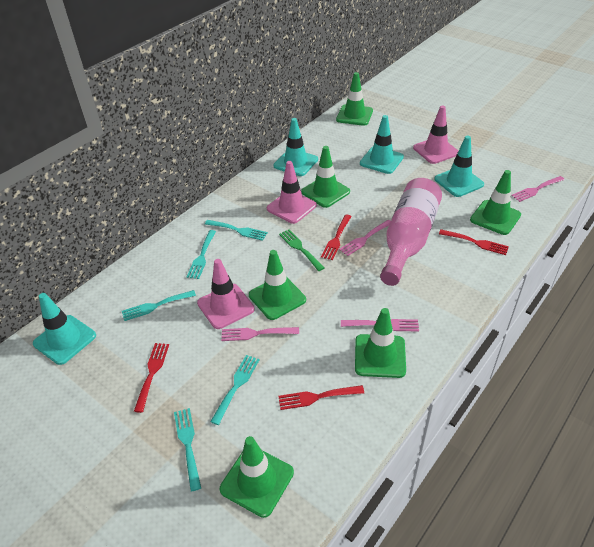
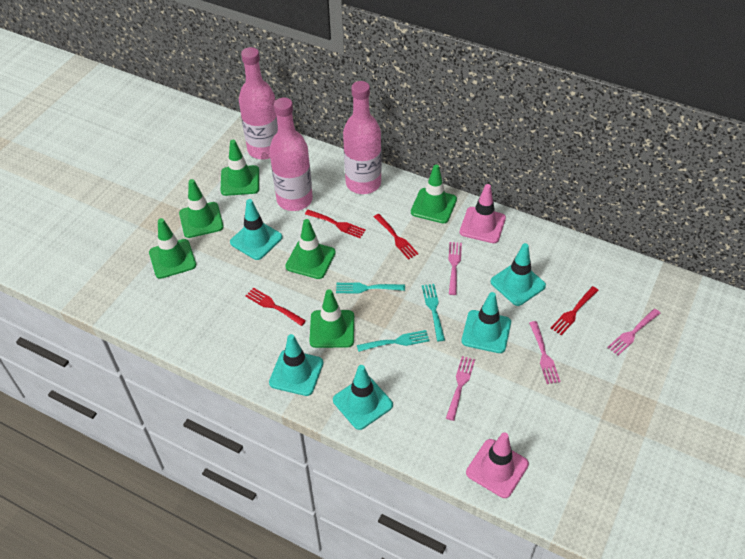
green fork: [279,229,324,271] = 1 -> none = 0
pink bottle: [380,178,442,286] = 1 -> [239,47,278,159] [269,98,313,211] [343,81,382,194] = 3
pink traffic cone: [197,259,255,329] [267,161,317,224] [413,105,458,164] = 3 -> [460,184,506,243] [466,432,529,498] = 2
turquoise fork: [122,290,196,321] [174,408,201,491] [187,230,216,279] [205,220,268,241] [210,355,260,425] = 5 -> [336,283,405,293] [357,330,430,352] [422,284,445,341] = 3
turquoise traffic cone: [33,293,96,365] [273,118,318,176] [360,115,404,174] [435,135,484,197] = 4 -> [230,199,282,260] [269,334,323,396] [333,365,393,430] [462,292,511,353] [490,243,546,306] = 5

